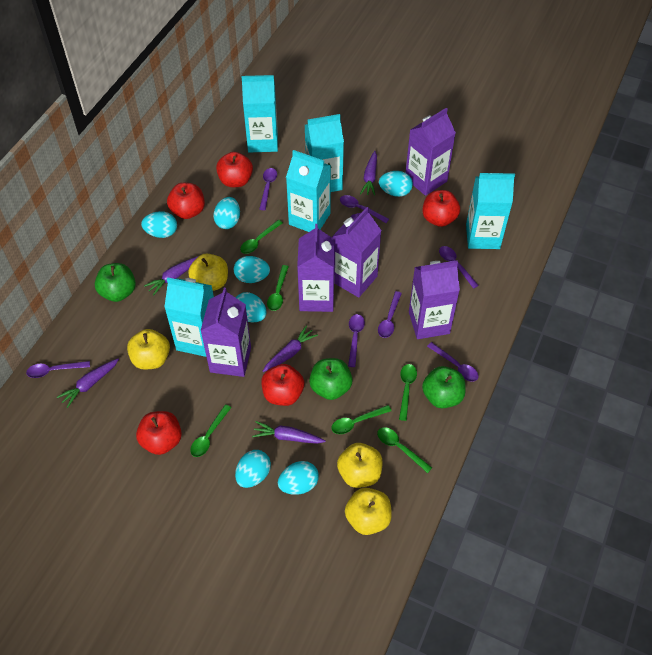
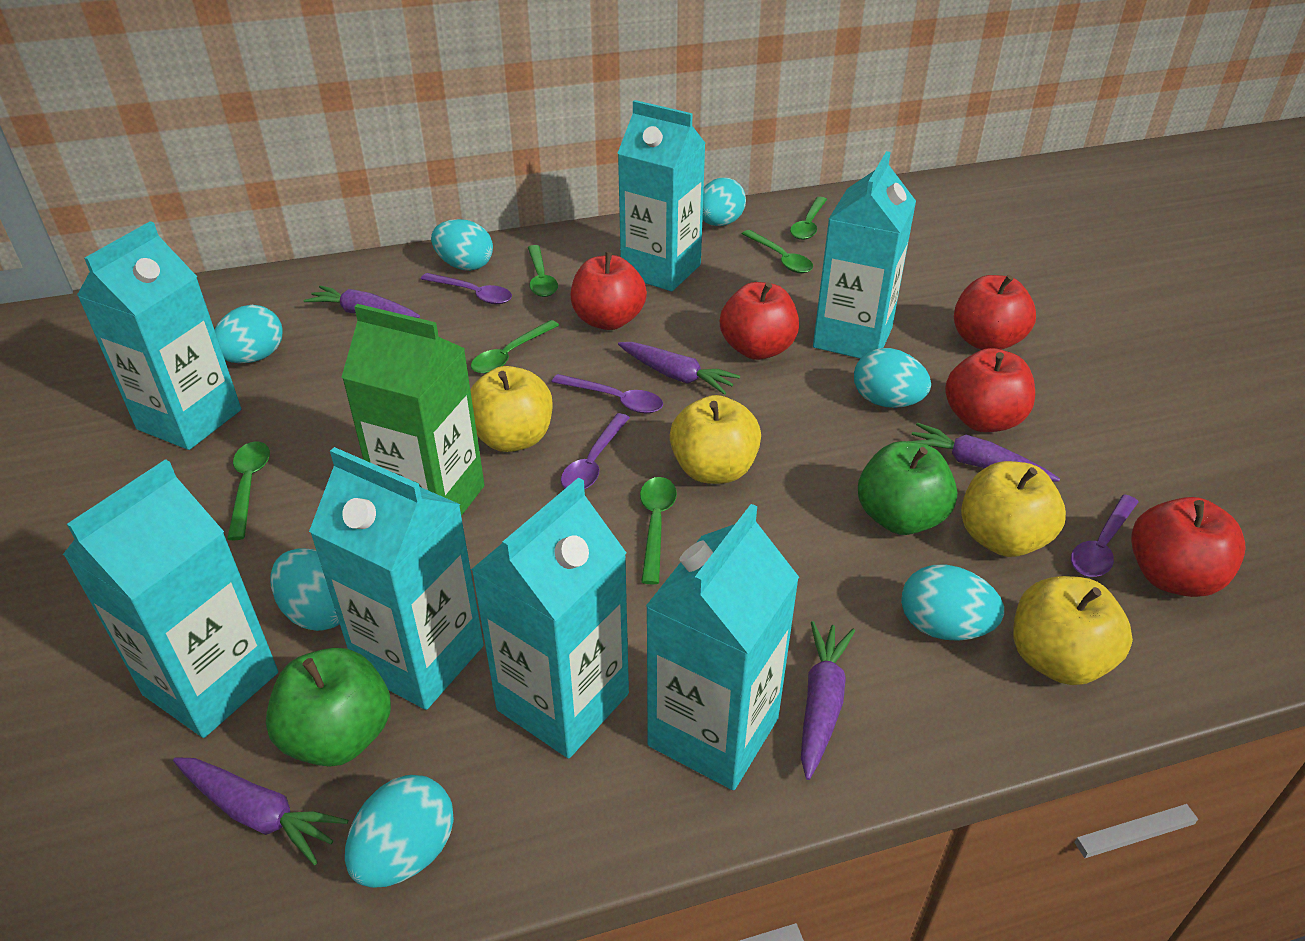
green apple: [95,263,136,302] [309,358,353,400] [422,366,465,408] = 3 -> [266,648,391,766] [858,441,957,535] = 2
green carton: none = 0 -> [341,304,484,516] = 1
purple carton: [200,288,251,377] [297,224,335,312] [332,207,382,298] [405,108,456,196] [409,260,460,339] = 5 -> none = 0
purple spoon: [26,361,90,378] [259,168,277,210] [340,195,389,223] [348,314,365,367] [378,291,402,338] [427,342,479,382] [439,246,479,289] = 7 -> [421,273,512,304] [552,374,663,413] [561,413,630,490] [1071,494,1139,577] = 4
turquoise carton: [164,277,214,357] [242,75,278,152] [286,150,331,232] [305,114,344,192] [466,173,515,249] = 5 -> [63,459,278,738] [77,221,241,450] [309,447,484,710] [471,477,629,758] [617,100,706,291] [646,504,799,790] [813,151,916,359] = 7

